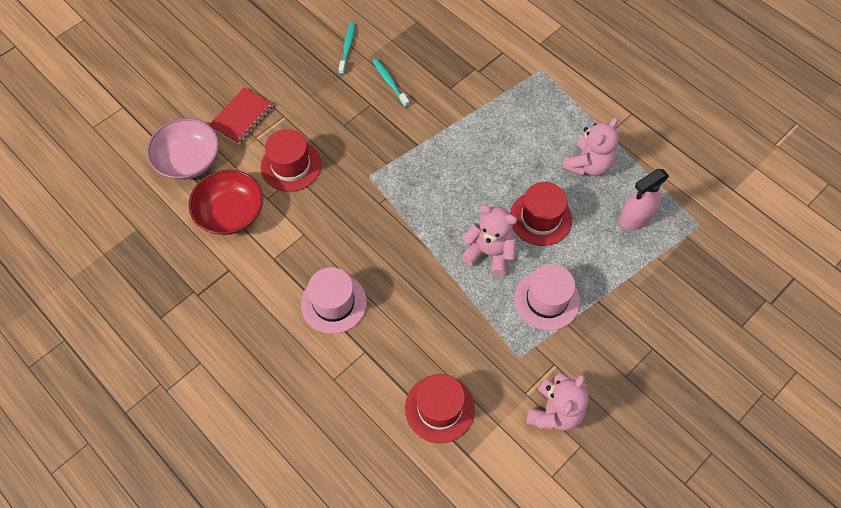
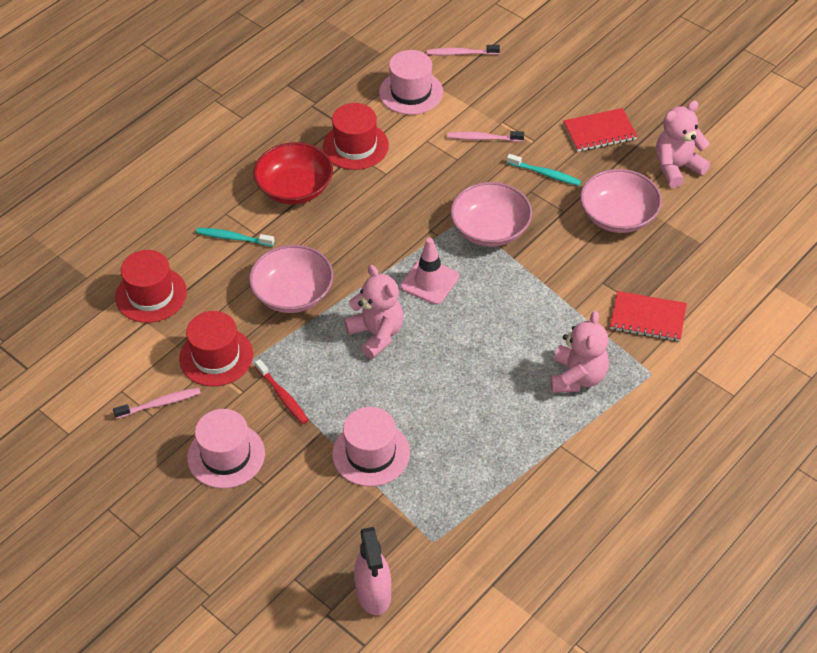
pink bowl: [147,118,219,180] = 1 -> [249,245,333,313] [450,182,532,247] [580,169,662,233] = 3
pink hat: [301,267,367,334] [514,264,580,330] = 2 -> [187,409,265,489] [332,407,410,487] [379,50,443,115] = 3
pink toothbrush: none = 0 -> [113,387,201,419] [427,45,500,55] [447,131,524,142] = 3
pink traffic cone: none = 0 -> [400,238,459,305] = 1
red notebook: [209,87,273,144] = 1 -> [563,108,638,152] [610,291,687,341] = 2
red toothbrush: none = 0 -> [255,359,309,424] = 1

